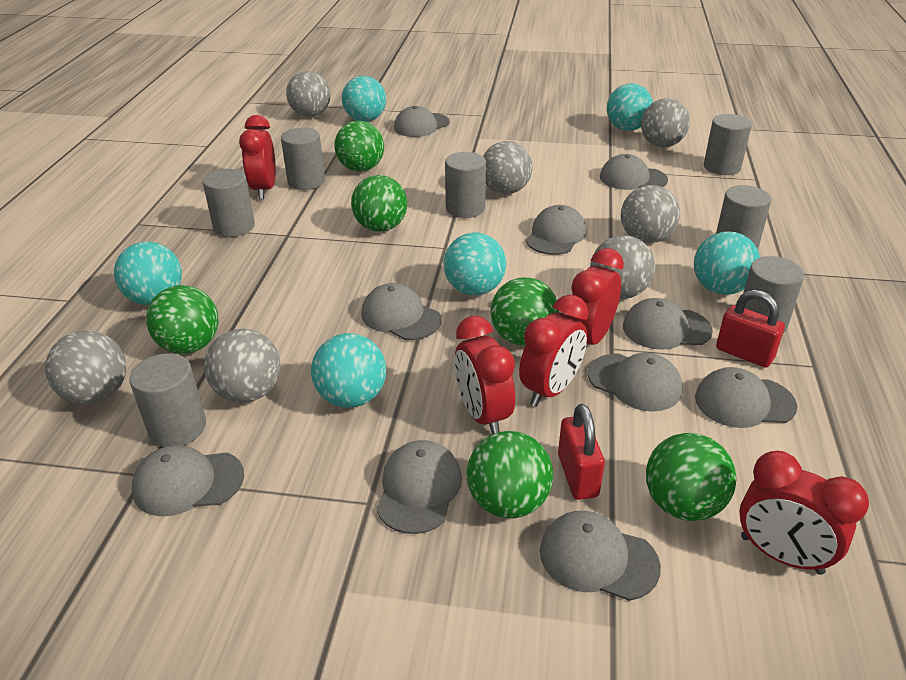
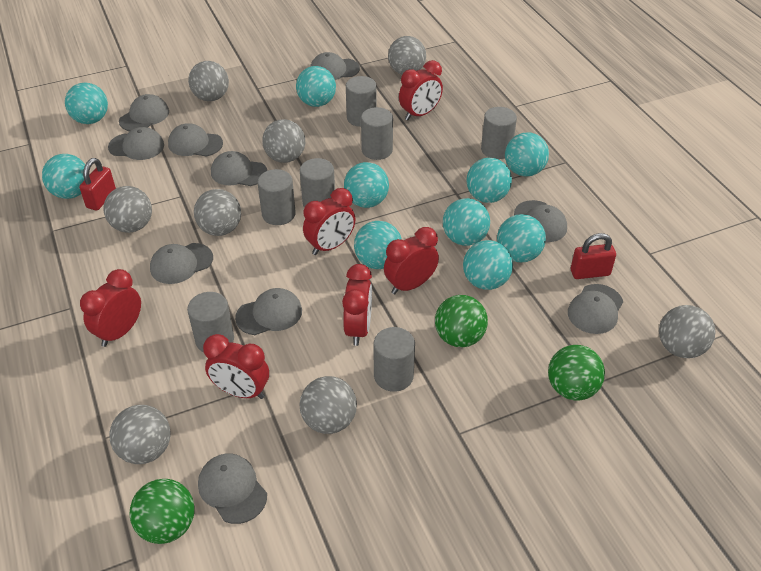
green ball: [146,285,219,354] [334,121,384,171] [351,175,407,232] [467,431,553,519] [491,277,559,346] [646,433,736,521] = 6 -> [129,479,194,544] [435,295,488,347] [548,345,605,401] = 3
grey ball: [45,331,126,404] [204,329,280,403] [286,71,330,117] [483,141,532,194] [590,235,655,299] [621,185,680,243] [641,98,690,147] = 7 -> [104,186,152,233] [109,405,171,464] [188,61,229,101] [194,189,241,236] [262,119,305,163] [300,376,357,434] [388,36,426,75] [659,305,715,358] = 8
red clock: [239,115,276,199] [454,316,515,435] [519,295,588,407] [568,248,624,345] [739,451,869,575] = 5 -> [80,269,141,347] [203,334,269,399] [303,188,355,255] [342,264,372,346] [384,227,439,294] [399,60,443,120] = 6
turquoise ball: [114,242,182,305] [311,333,386,408] [342,76,386,122] [443,232,506,295] [607,83,653,131] [694,231,760,295] = 6 -> [42,154,85,199] [65,83,108,124] [296,66,336,107] [344,162,389,208] [354,221,402,269] [443,198,490,246] [463,240,513,290] [466,158,512,203] [497,214,546,262] [505,132,549,176] = 10

